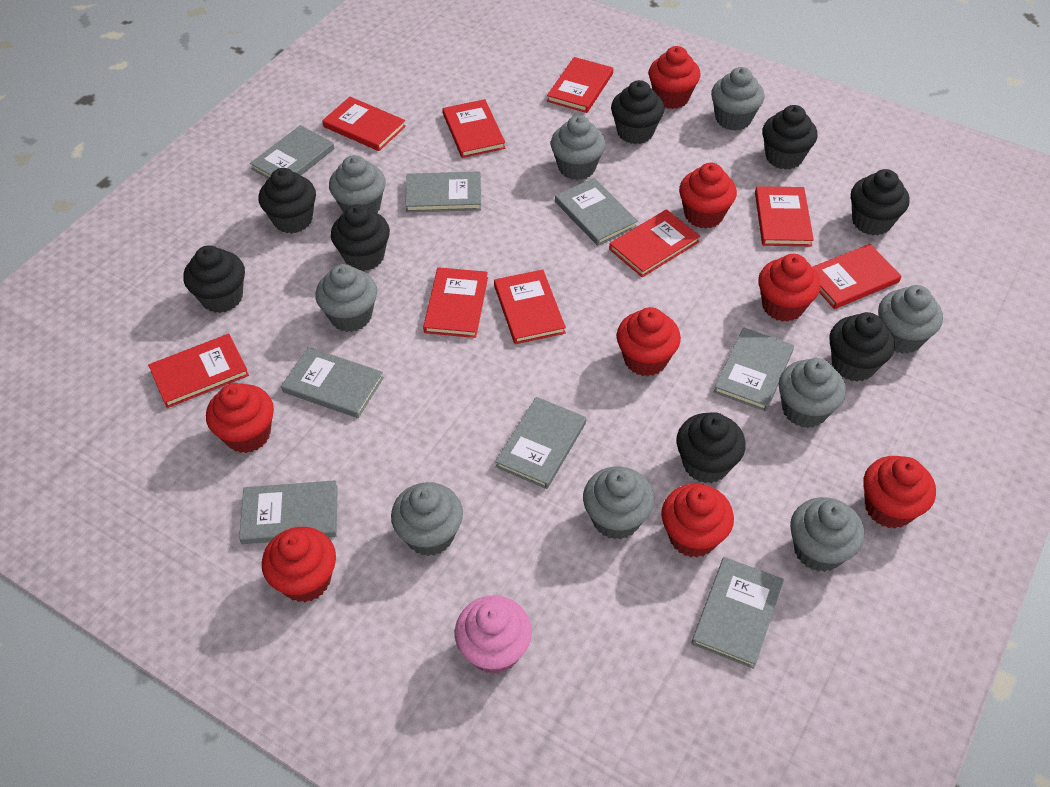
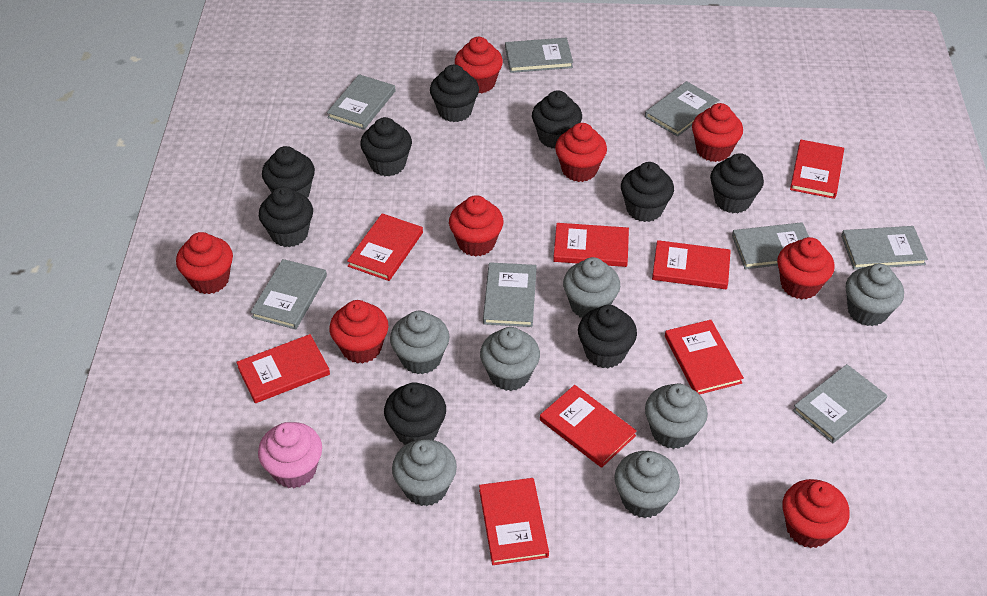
black cupcake: [183,245,245,313] [258,168,316,234] [331,204,390,271] [611,80,664,144] [676,412,746,483] [762,105,817,170] [829,312,895,382] [851,169,910,235] = 8 -> [259,186,313,247] [262,146,315,198] [360,117,412,177] [384,382,446,445] [430,64,479,122] [532,90,582,148] [578,305,637,368] [621,162,674,222] [710,153,764,213] = 9
grey cupcake: [315,264,377,332] [329,155,386,213] [391,482,463,556] [551,115,605,180] [583,467,654,540] [711,67,764,131] [779,358,846,428] [790,497,864,572] [878,285,943,354] = 9 -> [390,311,449,374] [392,439,457,506] [480,327,540,391] [563,257,620,318] [614,451,680,518] [645,384,708,449] [846,264,904,326] = 7
red book: [148,334,249,408] [322,97,406,151] [423,267,488,338] [443,99,506,158] [494,270,566,344] [547,57,613,113] [609,209,700,277] [755,186,814,246] [812,244,901,309] = 9 -> [236,334,330,403] [347,213,423,281] [479,478,549,565] [540,385,637,468] [553,223,629,267] [652,240,731,289] [665,320,744,395] [790,140,844,199] = 8

